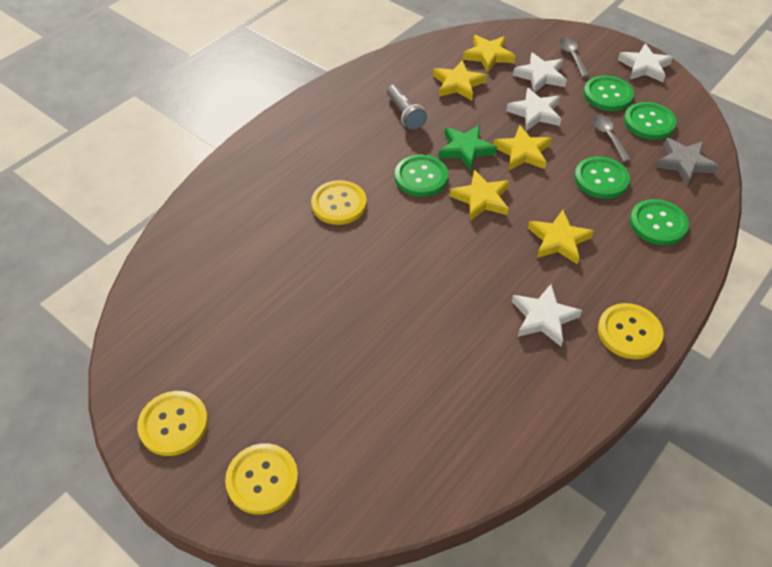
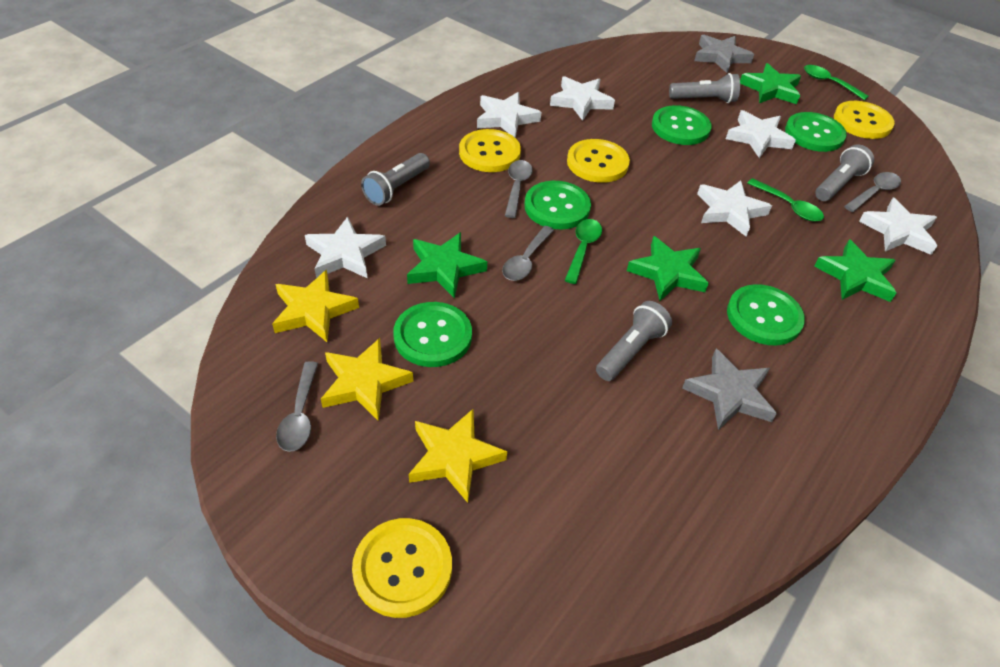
green spoon: none = 0 -> [565,219,602,284] [747,178,824,222] [804,65,869,100] = 3
green star: [439,125,497,171] = 1 -> [407,232,487,299] [627,236,709,301] [740,63,801,104] [814,239,896,302] = 4
grey flashlight: [387,84,427,130] = 1 -> [361,153,430,206] [596,301,672,381] [669,73,740,103] [815,144,874,201] = 4
grey spoon: [559,37,590,78] [592,115,631,162] = 2 -> [276,361,318,452] [502,226,554,281] [505,160,532,218] [844,172,901,212] = 4
grey star: [655,138,719,185] = 1 -> [682,349,777,430] [694,35,754,73] = 2
white star: [506,88,561,130] [512,284,582,346] [513,52,567,93] [618,43,673,82] = 4 -> [305,217,386,279] [477,92,541,138] [550,76,615,121] [697,180,772,236] [726,110,796,158] [859,198,937,255] = 6
yellow star: [433,60,487,100] [450,170,509,221] [462,35,516,72] [493,125,552,170] [528,210,594,264] = 5 -> [272,270,359,342] [321,338,413,421] [409,409,507,503] = 3

